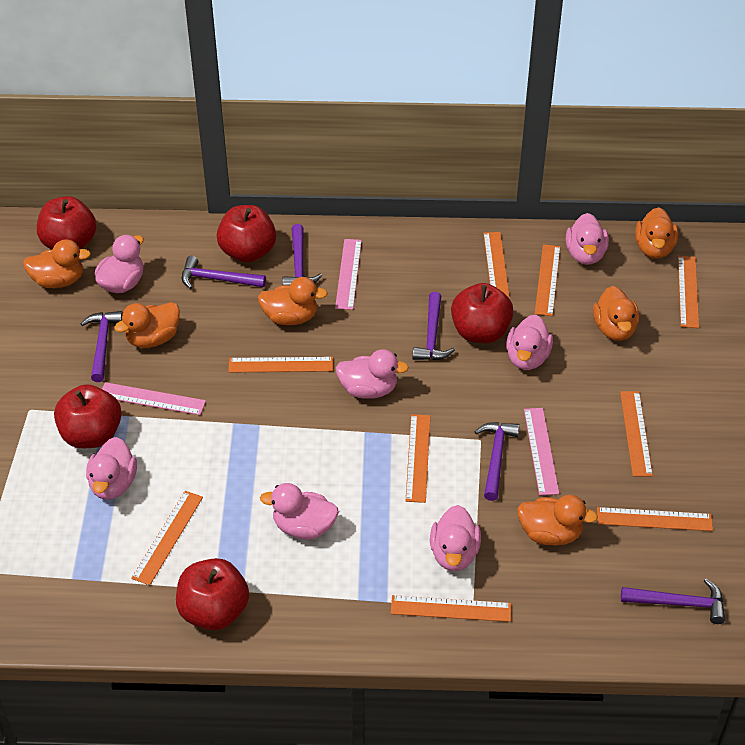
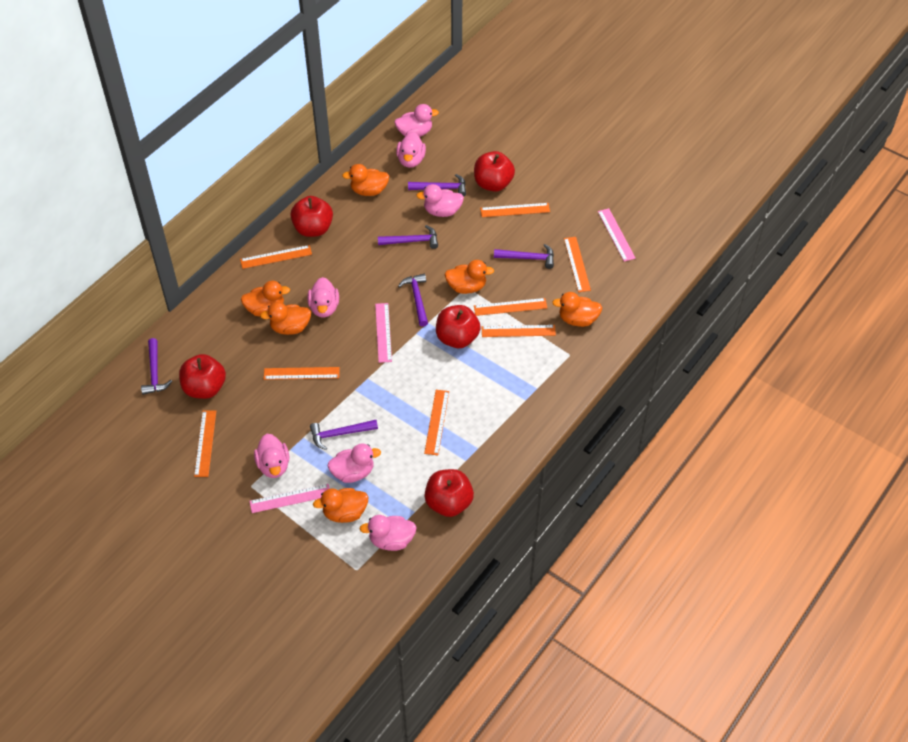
orange ruler: [131,491,203,585] [228,357,333,373] [391,595,511,622] [406,414,430,503] [483,232,510,299] [535,244,560,316] [597,507,713,531] [620,391,653,476] [678,256,699,328] = 9 -> [194,410,216,477] [240,245,312,269] [264,367,340,380] [424,390,449,455] [474,298,547,316] [480,203,550,217] [482,325,556,337] [564,237,591,292] = 8

